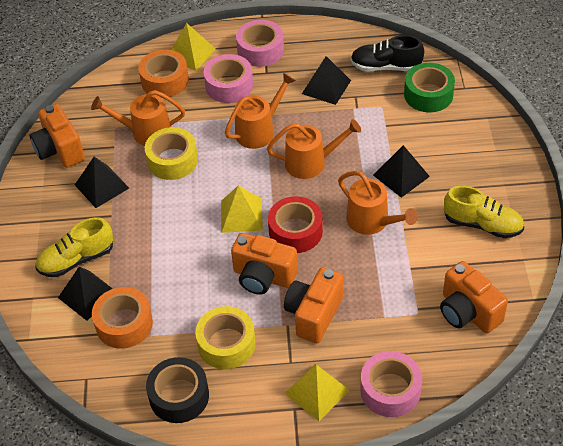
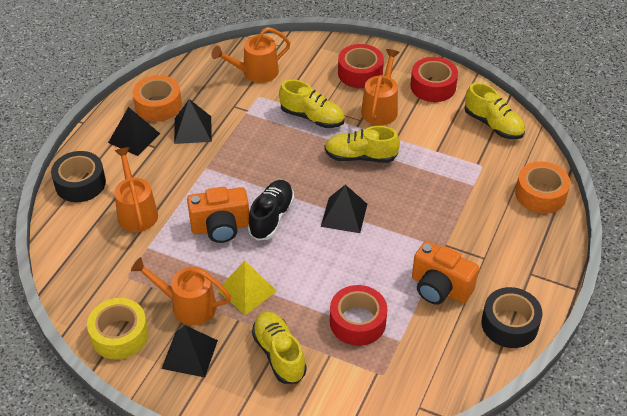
black tape: [146,357,209,423] = 1 -> [51,151,106,202] [481,287,542,348] = 2
green tape: [404,63,455,112] = 1 -> none = 0
orange camera: [30,104,85,168] [231,233,298,295] [284,268,343,343] [440,261,508,333] = 4 -> [187,187,249,243] [412,241,479,305] = 2
pink tape: [204,54,253,103] [236,20,284,67] [360,351,422,417] = 3 -> none = 0
red tape: [268,196,323,253] = 1 -> [330,285,387,346] [338,44,384,88] [410,57,458,102] = 3
yellow pyramid: [171,23,216,71] [221,185,263,233] [285,364,350,421] = 3 -> [217,261,277,315] = 1
yellow shoe: [35,217,113,277] [444,186,524,238] = 2 -> [252,312,307,384] [279,79,345,128] [325,126,400,163] [464,83,525,139] = 4
yellow tape: [145,127,198,180] [195,306,256,369] = 2 -> [87,298,149,360] = 1

